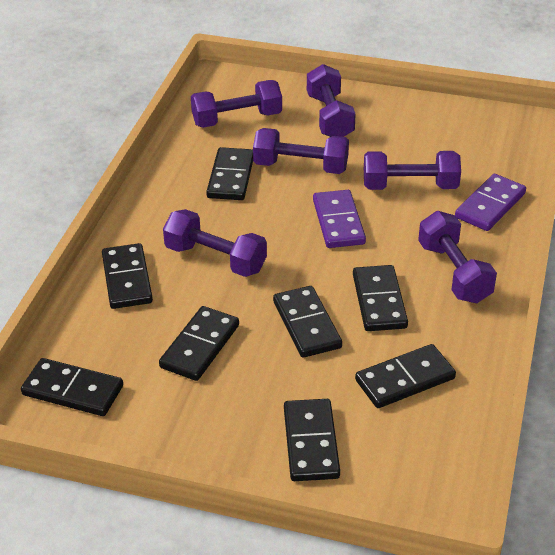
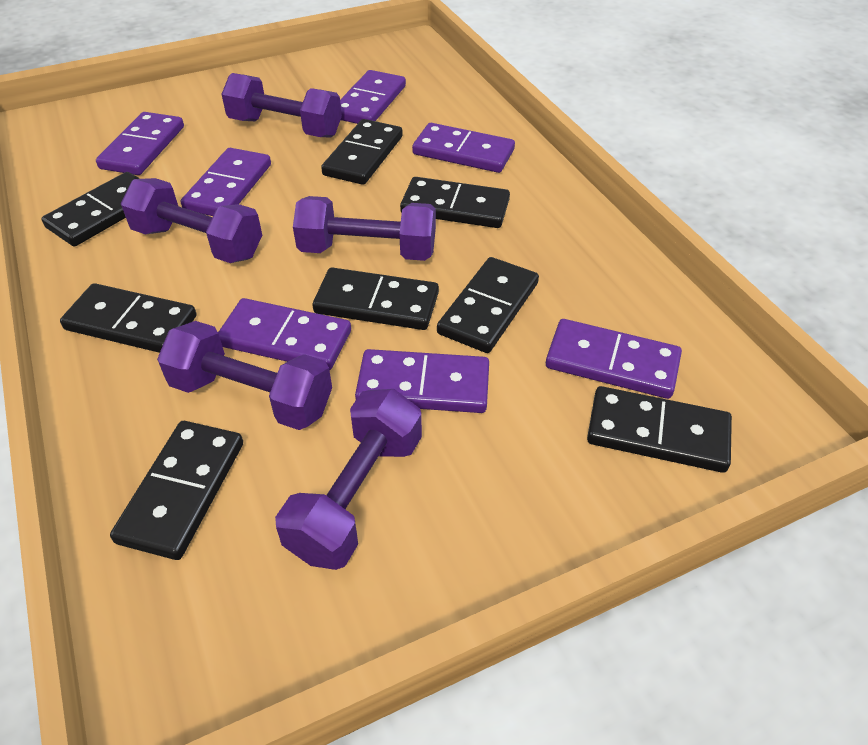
purple domino: [313,190,366,248] [455,174,526,231] = 2 -> [96,112,184,175] [181,148,271,216] [218,298,351,370] [340,70,406,124] [355,349,489,413] [412,123,515,173] [546,319,682,399] = 7
purple dumbbell: [163,209,267,277] [191,80,282,128] [253,128,349,174] [307,64,356,137] [364,151,461,190] [418,211,497,303] = 6 -> [121,178,262,263] [157,321,332,430] [221,73,342,137] [275,389,422,570] [293,196,436,261] = 5

